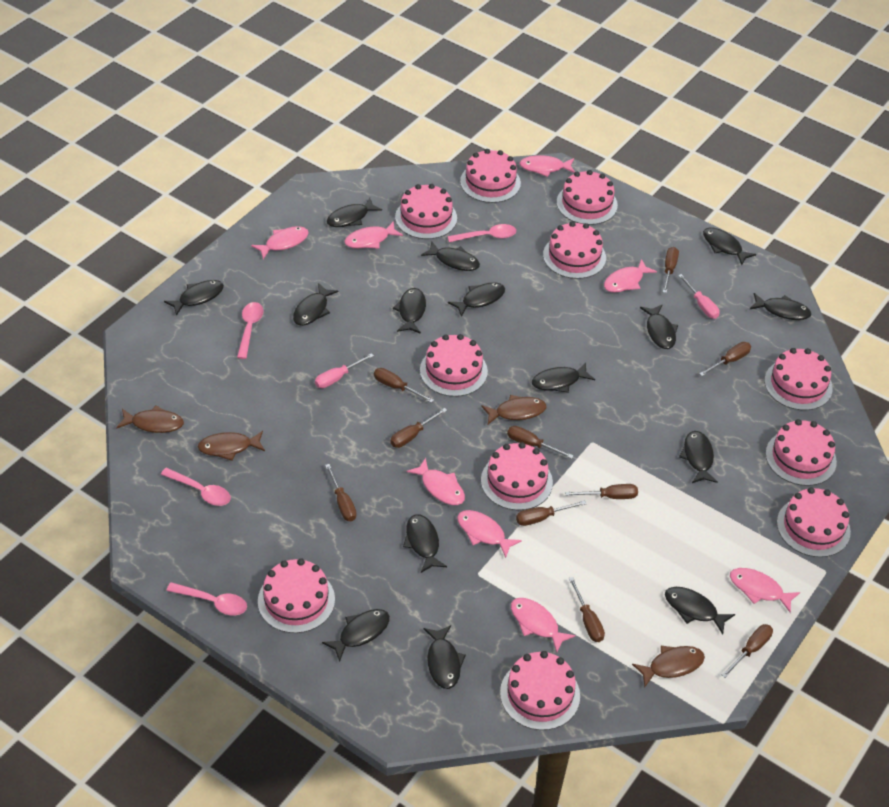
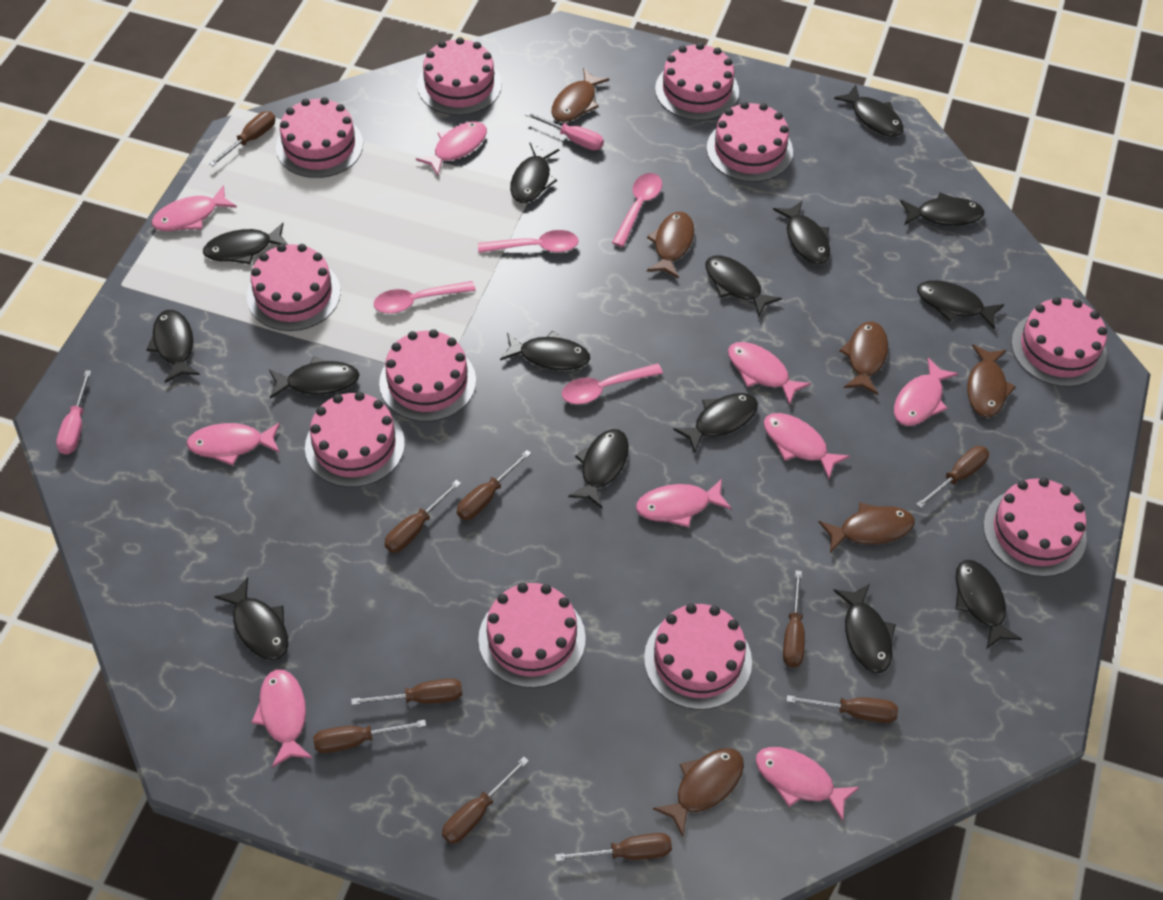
brown fish: [116,406,184,433] [198,431,265,461] [481,395,547,424] [632,646,705,687] = 4 -> [552,68,610,122] [647,212,694,278] [653,748,744,837] [819,503,915,553] [839,322,888,395] [967,344,1016,417] = 6
pink fish: [251,226,309,259] [345,221,403,249] [407,458,465,505] [457,510,522,558] [511,598,576,652] [519,155,575,177] [604,259,657,293] [730,568,800,613] = 8 -> [151,185,237,231] [187,422,280,466] [251,669,312,768] [416,122,487,176] [636,479,732,527] [728,342,811,405] [755,747,860,821] [764,413,850,479] [894,358,959,426] = 9

